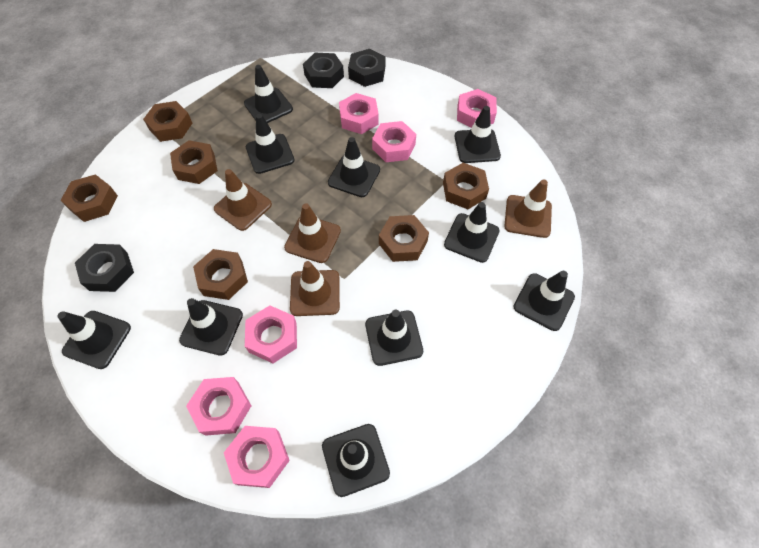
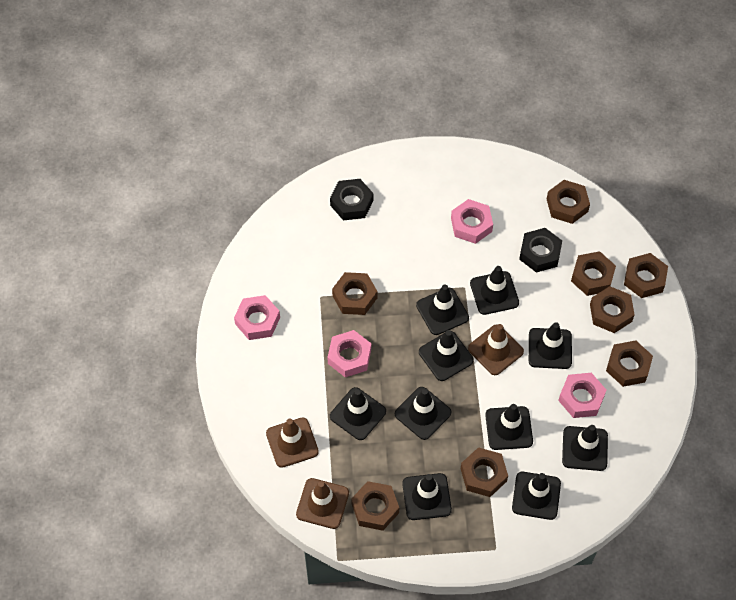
black nut: [75,244,134,292] [303,53,344,88] [348,49,385,87] = 3 -> [330,179,373,220] [519,228,562,273] = 2
brown nut: [60,174,118,222] [143,101,192,142] [170,140,218,184] [193,249,248,300] [379,215,429,262] [443,163,489,209] = 6 -> [332,272,377,315] [351,481,399,531] [461,447,508,497] [547,180,590,224] [571,251,616,296] [590,286,635,333] [606,340,653,387] [624,253,668,298] = 8
brown traffic cone: [214,169,272,231] [284,203,341,263] [290,261,340,316] [504,179,552,238] = 4 -> [266,417,319,468] [296,478,349,529] [468,324,524,375] = 3
pink nut: [186,377,252,436] [224,426,290,488] [245,305,297,363] [339,93,379,134] [372,121,416,162] [457,89,497,128] = 6 -> [234,295,280,340] [327,330,371,377] [451,199,493,244] [558,373,606,418] = 4

